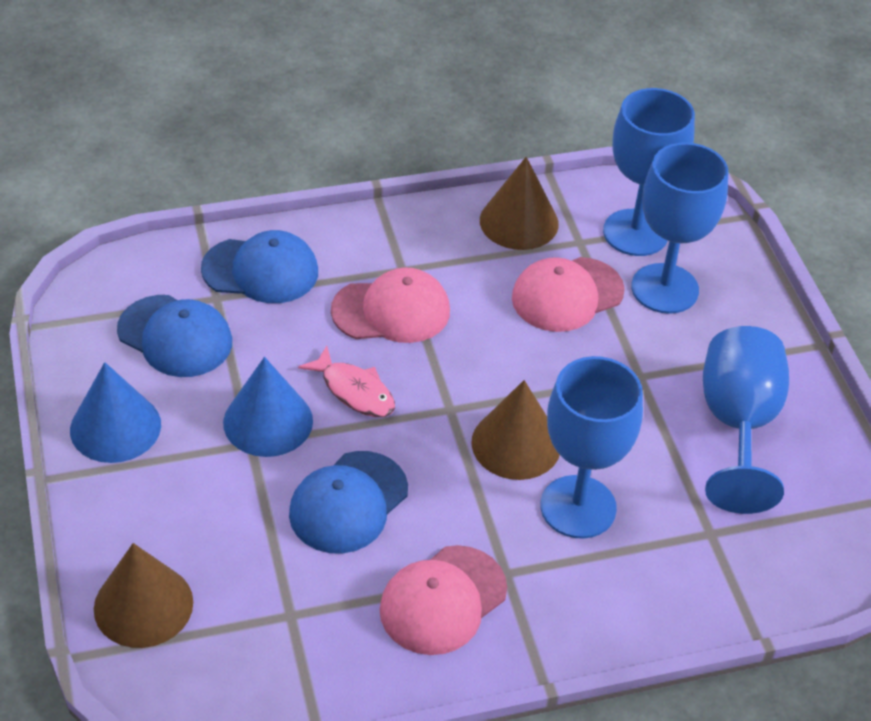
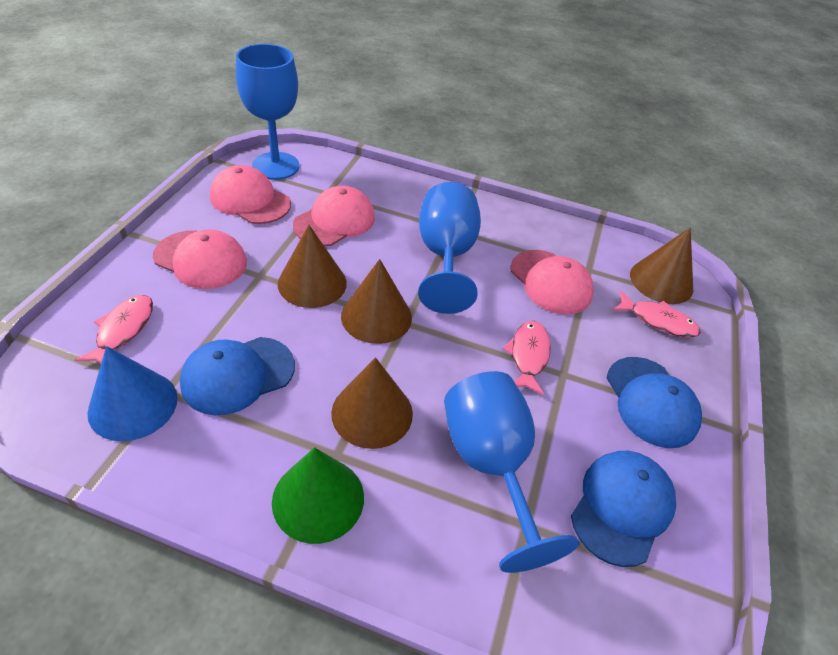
blue cone: [70,362,161,463] [223,357,313,457] = 2 -> [87,346,178,441] = 1
blue goblet: [540,356,643,539] [603,88,695,256] [631,142,728,314] [703,326,789,514] = 4 -> [236,44,300,180] [418,182,481,314] [444,371,579,573] = 3
brown cone: [94,543,193,648] [471,380,560,480] [480,157,559,250] = 3 -> [278,225,347,308] [331,357,413,449] [341,259,412,344] [630,227,693,304] = 4
green cone: none = 0 -> [272,447,364,544] = 1
pink cap: [331,267,450,343] [380,545,507,655] [512,257,625,332] = 3 -> [153,230,247,289] [210,165,291,224] [293,186,375,246] [510,250,594,314] = 4
pink fish: [298,346,395,417] = 1 -> [75,295,153,364] [503,321,551,396] [612,291,701,338] = 3

